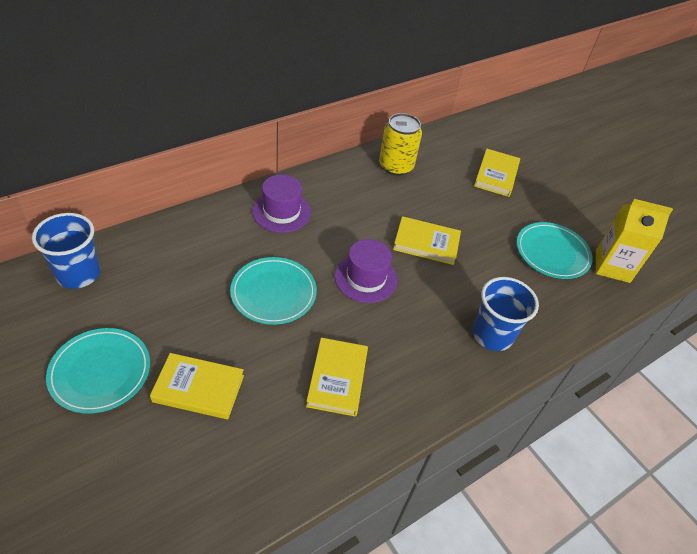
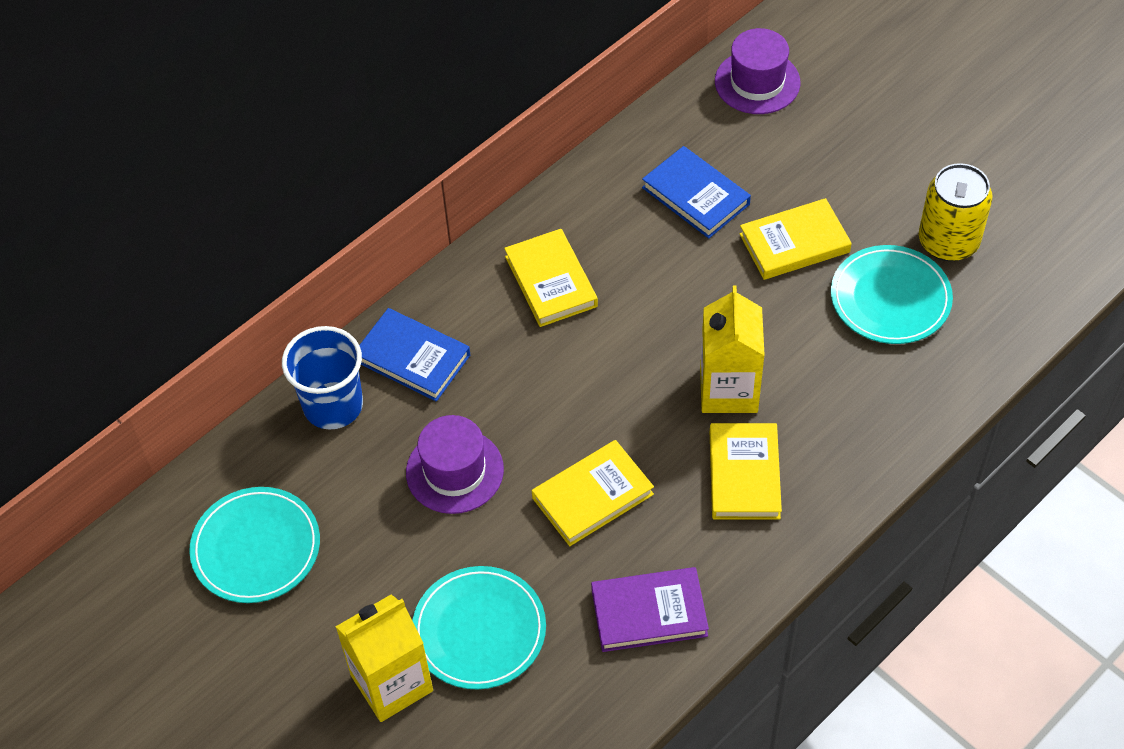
blue book: none = 0 -> [360,308,470,402] [642,146,751,238] = 2
blue cup: [32,213,100,289] [473,277,539,351] = 2 -> [282,326,363,429] = 1
purple book: none = 0 -> [591,567,709,652] = 1
yellow carton: [596,199,673,283] = 1 -> [336,594,433,722] [700,286,765,413] = 2

